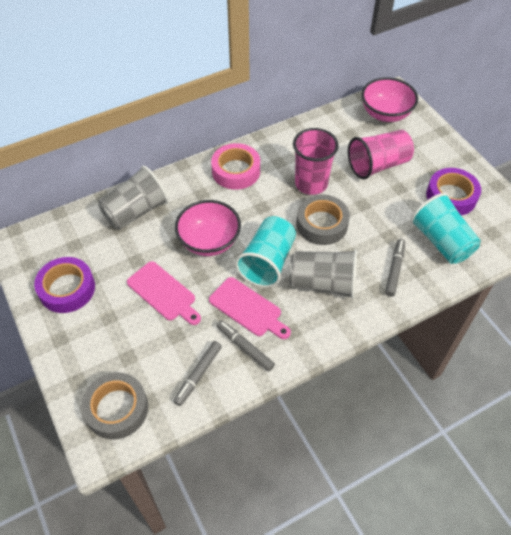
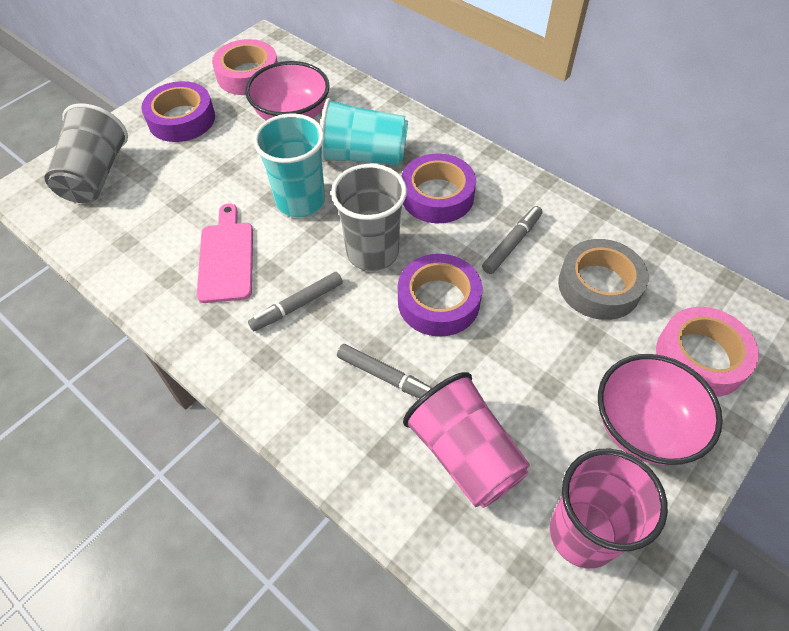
grey tape: [81,372,148,440] [296,194,350,245] = 2 -> [558,239,649,320] = 1
pink cutting board: [127,261,201,325] [209,277,291,339] = 2 -> [197,203,253,303] = 1
pink tape: [211,143,260,190] = 1 -> [212,39,278,95] [656,307,759,397] = 2
purple tape: [34,257,95,313] [426,168,481,216] = 2 -> [141,81,215,142] [398,254,483,337] [401,154,476,223] = 3

